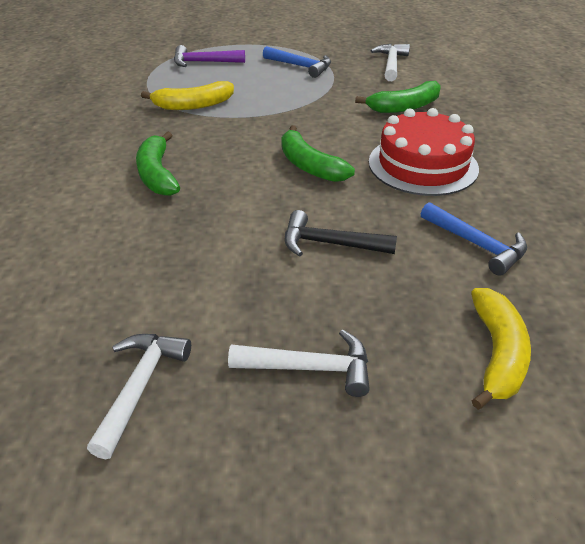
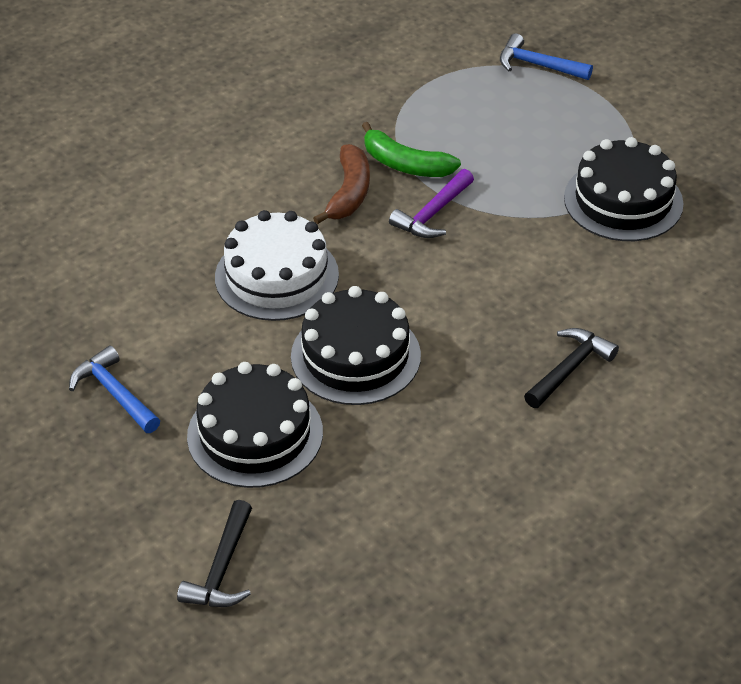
black cake: none = 0 -> [187,362,323,488] [291,286,421,405] [564,137,684,241] = 3
black hammer: [285,210,397,257] = 1 -> [177,500,252,607] [524,328,619,408] = 2
brown banana: none = 0 -> [313,144,370,224] = 1
green banana: [136,131,180,196] [281,125,355,182] [355,81,441,113] = 3 -> [362,122,461,177] = 1
red cake: [369,108,479,196] = 1 -> none = 0
white cake: none = 0 -> [215,210,339,321] = 1
white hammer: [87,334,191,459] [228,330,370,397] [371,43,410,81] = 3 -> none = 0
yellow banana: [141,81,234,110] [471,288,531,410] = 2 -> none = 0

